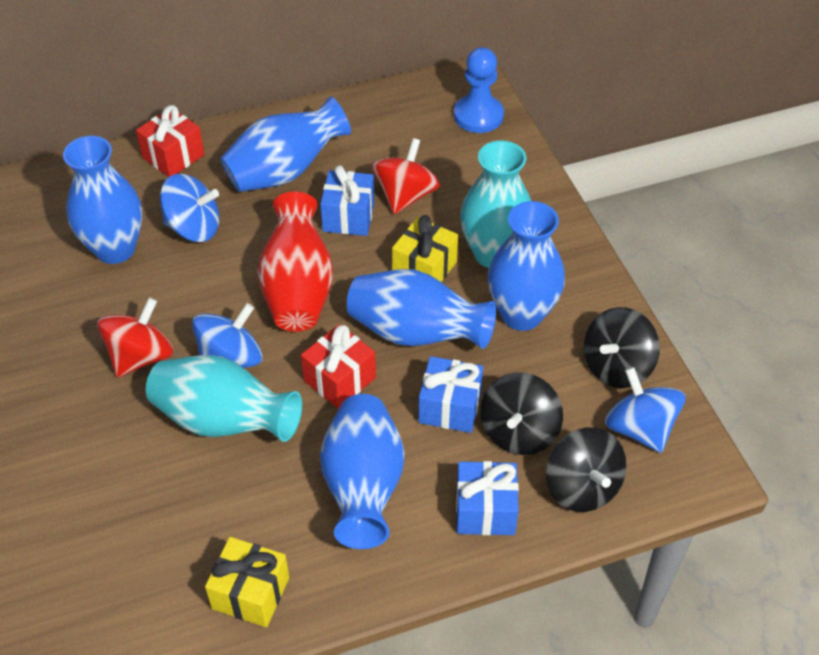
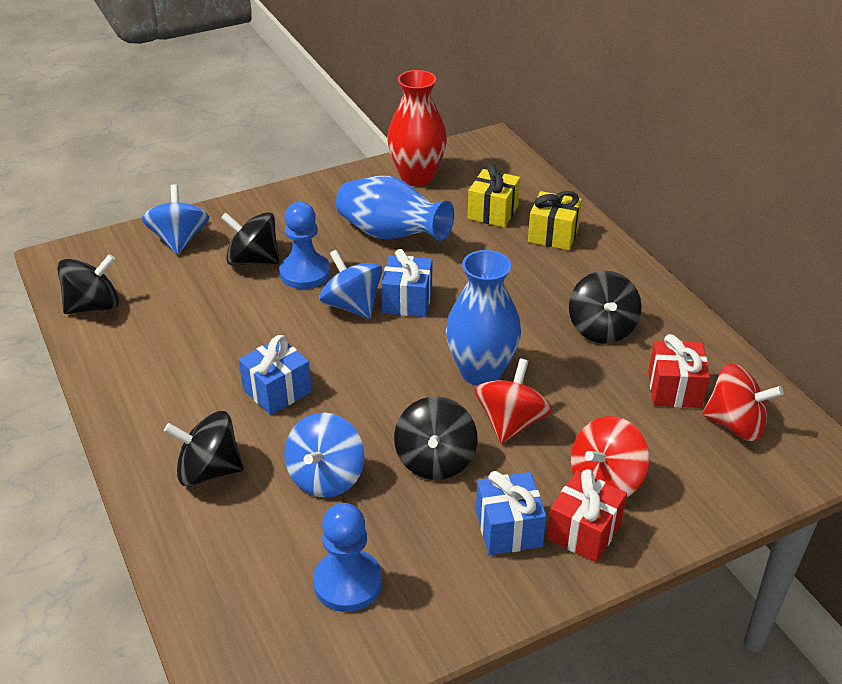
black spinning top: [480,372,563,455] [546,427,627,512] [584,307,660,388] = 3 -> [58,254,119,314] [164,411,244,486] [221,212,280,266] [394,396,478,480] [569,271,642,344] = 5
blue pawn: [454,47,504,133] = 1 -> [279,202,330,289] [313,503,382,612] = 2
blue vase: [63,136,142,264] [220,97,351,192] [320,394,405,549] [347,269,496,349] [488,201,565,331] = 5 -> [336,176,454,241] [446,250,521,386] = 2
red spinning top: [97,298,173,377] [372,138,440,214] = 2 -> [474,358,552,443] [571,416,649,497] [702,364,784,441] = 3
turquoise vase: [146,355,302,442] [460,140,531,268] = 2 -> none = 0

